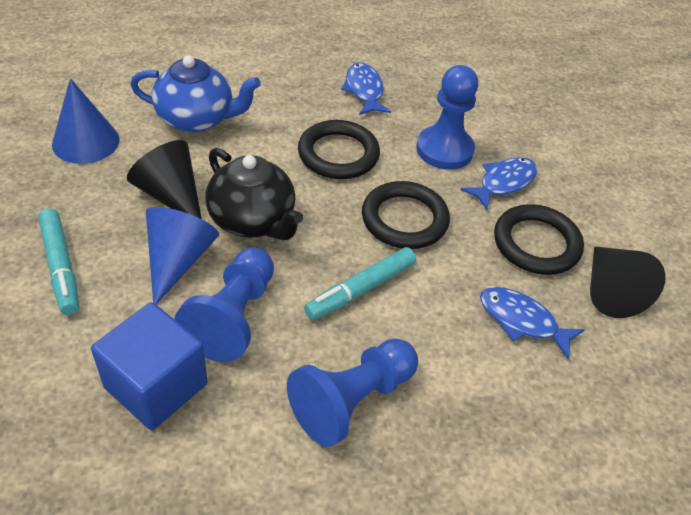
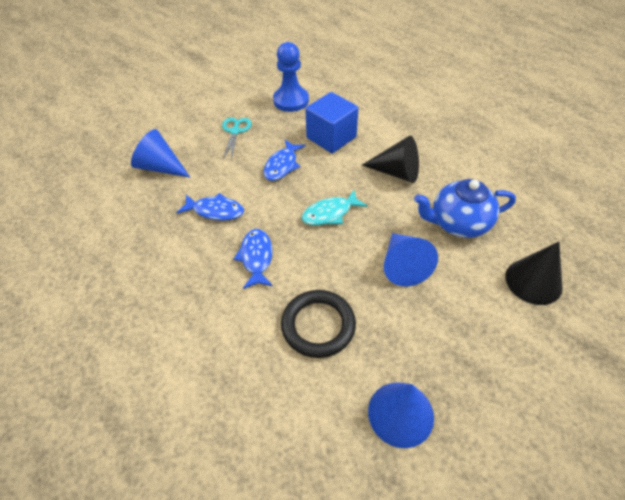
black ring: [298,120,380,179] [362,181,450,249] [494,204,584,275] = 3 -> [281,290,356,358] = 1
black teapot: [205,148,303,240] = 1 -> none = 0
blue cone: [52,78,120,164] [146,207,219,304] = 2 -> [131,129,190,177] [368,382,434,448] [384,233,438,286] = 3
blue pawn: [174,247,274,362] [287,338,418,447] [416,65,478,170] = 3 -> [273,42,309,112] = 1
turquoise fish: none = 0 -> [301,190,368,225] = 1
turquoise marker: [38,208,79,315] [304,247,416,320] = 2 -> none = 0
turquoise scissors: none = 0 -> [222,118,251,159] = 1

